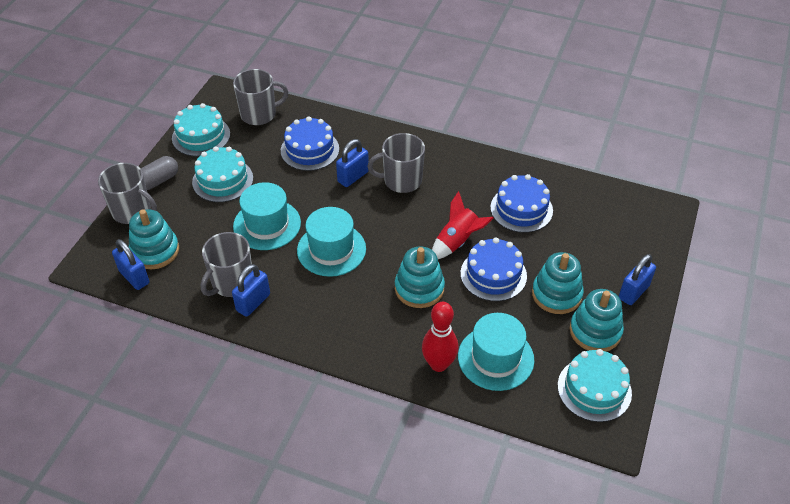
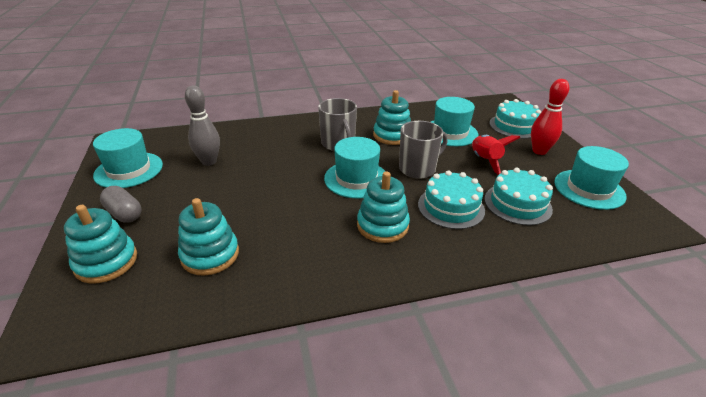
blue cake: [281,116,339,171] [461,238,527,301] [490,174,553,233] = 3 -> none = 0
blue padlock: [112,239,149,290] [232,264,270,317] [336,139,369,187] [619,254,656,305] = 4 -> none = 0
grey bowling pin: none = 0 -> [185,86,220,166] = 1
grey mug: [98,163,157,224] [201,232,253,297] [233,69,288,125] [368,133,425,193] = 4 -> [318,98,357,151] [399,121,447,179] = 2
turquoise hat: [233,182,301,250] [297,207,366,277] [458,313,534,391] = 3 -> [93,128,163,188] [324,137,386,198] [431,97,478,146] [554,146,629,210] = 4

